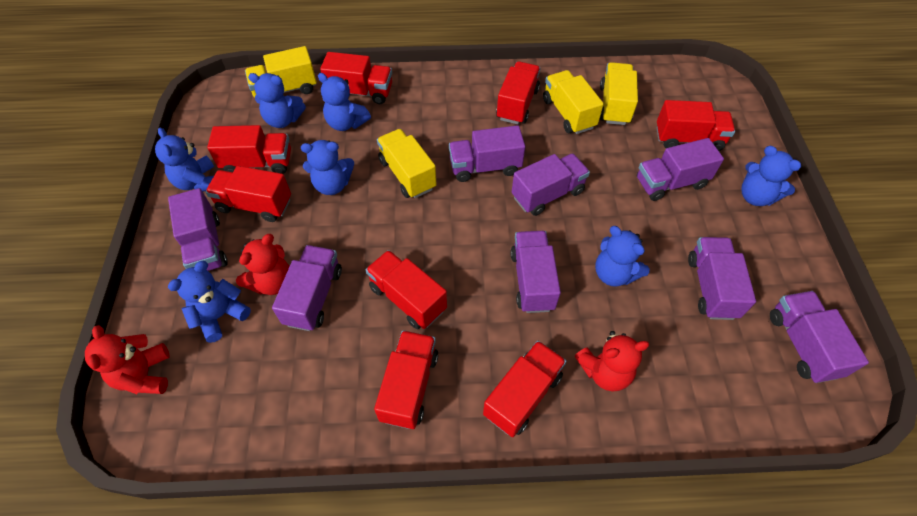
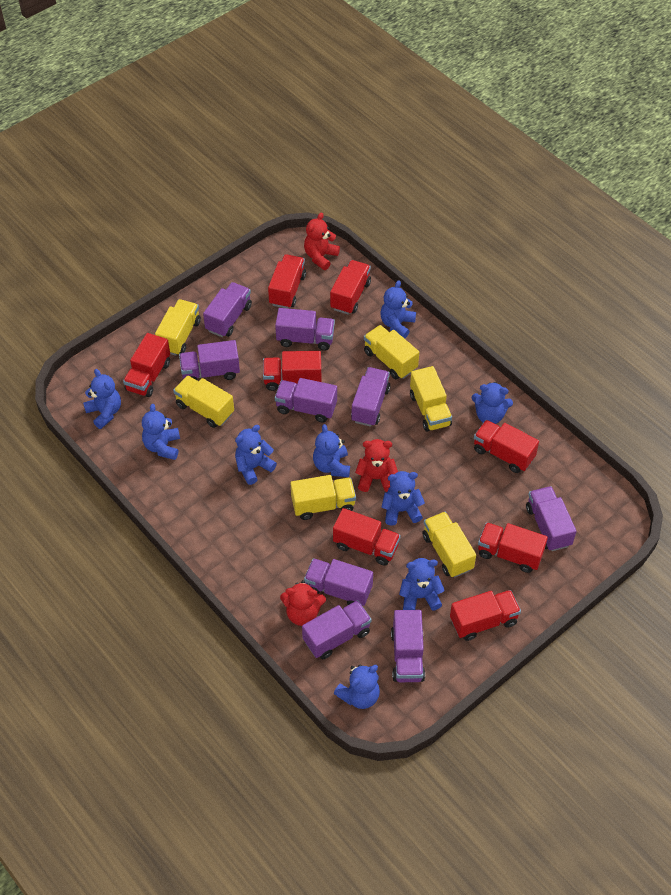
blue teddy bear: [155,127,214,192] [168,261,251,343] [248,73,306,128] [301,140,354,195] [318,73,371,131] [595,226,650,287] [742,146,801,206] = 7 -> [83,369,121,429] [142,404,180,460] [235,425,277,485] [313,424,350,477] [334,665,380,709] [380,280,416,339] [382,471,425,526] [399,558,445,611] [472,382,513,424] = 9
purple truck: [168,188,228,271] [272,245,342,331] [449,125,525,182] [510,231,561,313] [512,154,590,216] [637,138,724,201] [688,237,756,320] [770,291,869,383] = 8 -> [179,340,240,380] [203,282,252,337] [275,308,335,351] [275,378,337,422] [302,600,372,659] [304,558,373,606] [351,367,391,427] [391,610,425,682] [526,486,576,551] = 9
yellow truck: [245,46,317,98] [377,129,437,198] [543,70,604,134] [600,62,638,125] = 4 -> [155,299,201,356] [173,375,234,428] [291,475,356,520] [364,325,419,379] [410,366,452,432] [422,512,476,578] = 6

